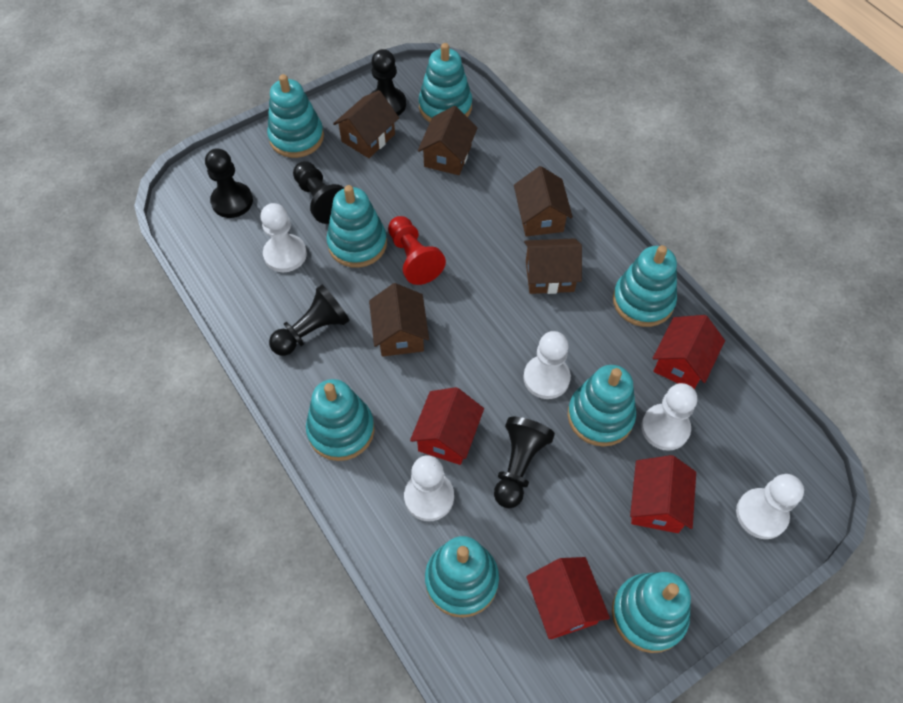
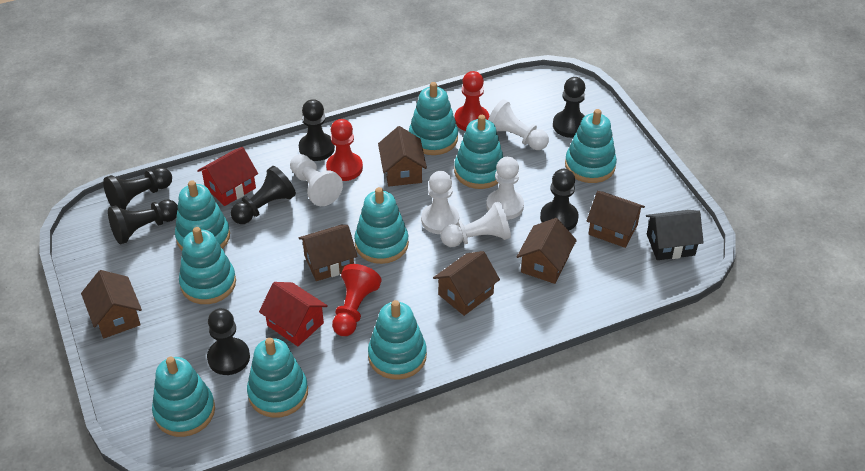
black house: none = 0 -> [646,210,704,260] = 1
black pawn: [205,148,253,218] [269,285,350,356] [293,161,344,224] [371,49,406,116] [494,417,555,508] = 5 -> [103,167,172,210] [108,200,178,244] [207,308,250,375] [231,166,296,224] [299,99,335,161] [540,169,579,231] [553,77,585,138] = 7
brown house: [333,90,399,158] [369,283,429,357] [418,106,477,175] [514,166,573,236] [524,238,582,294] = 5 -> [81,270,142,338] [299,225,358,281] [378,126,427,186] [433,251,500,316] [517,218,577,284] [587,191,645,248] = 6
red house: [410,387,484,465] [526,557,610,639] [630,455,696,533] [653,315,725,389] = 4 -> [197,147,258,206] [259,282,328,346] = 2
red pawn: [388,216,446,285] = 1 -> [326,119,363,181] [332,264,382,336] [454,71,489,131] = 3
turquoise stacking toy: [267,74,324,158] [306,379,375,461] [327,185,387,268] [419,43,472,122] [425,536,499,618] [568,365,636,447] [612,572,691,653] [613,245,677,327] = 8 -> [152,357,215,437] [175,180,230,250] [179,227,236,304] [247,338,308,418] [354,187,409,264] [368,300,427,380] [409,82,458,155] [454,115,503,189] [565,109,617,183] = 9

